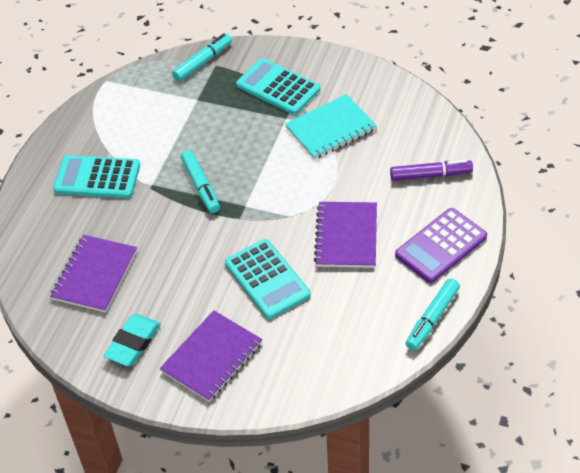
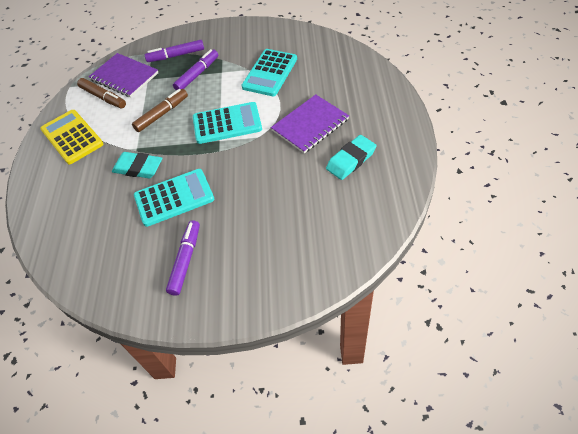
brown marker: none = 0 -> [77,78,126,108] [132,89,188,132] = 2
purple calculator: [395,208,487,283] = 1 -> none = 0
purple marker: [390,159,473,181] = 1 -> [145,40,204,62] [166,220,200,296] [173,49,218,90] = 3
purple notebook: [50,235,137,313] [160,310,262,402] [314,202,377,268] = 3 -> [89,53,158,97] [271,94,349,153] = 2
turquoise eraser: [104,314,161,366] = 1 -> [112,152,162,178] [326,135,377,180] = 2
turquoise marker: [172,33,232,81] [181,150,220,213] [405,278,460,350] = 3 -> none = 0
turquoise notebook: [285,94,377,160] = 1 -> none = 0
yellow calculator: none = 0 -> [40,110,104,164] = 1

